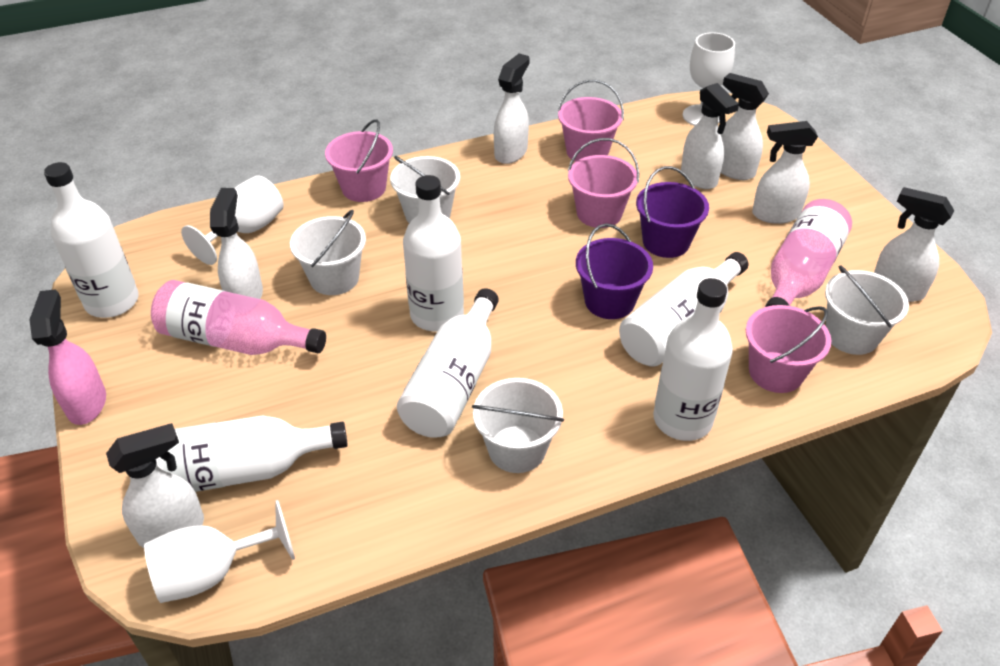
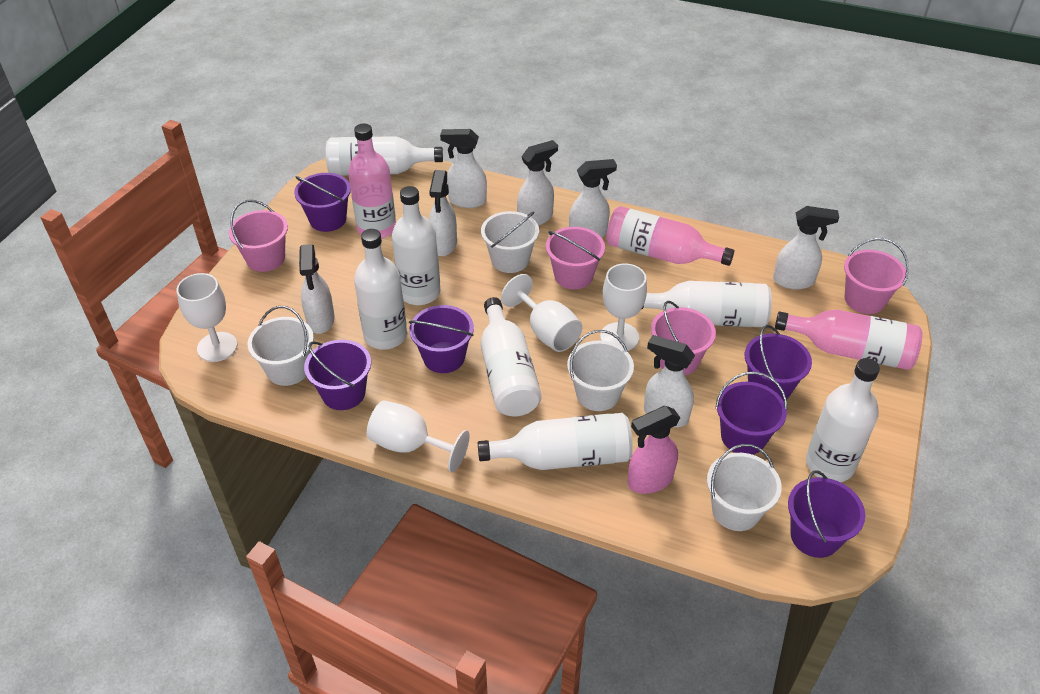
pink bottle: [151,280,326,355] [765,199,852,307] = 2 -> [348,123,396,239] [606,206,734,266] [775,310,923,370] = 3
purple bucket: [576,223,653,319] [636,166,709,258] = 2 -> [294,173,351,232] [304,340,371,410] [409,305,474,373] [715,371,787,455] [745,325,812,401] [788,470,865,558] = 6
white bottle: [44,162,139,318] [156,416,348,492] [397,288,499,438] [403,175,464,332] [619,252,748,366] [653,278,733,441] = 6 -> [326,136,443,176] [354,229,407,350] [392,186,440,305] [478,413,633,470] [481,297,542,416] [642,281,772,327] [806,358,880,482] = 7
white goblet: [144,500,295,603] [181,175,284,265] [683,32,735,126] = 3 -> [176,273,237,362] [367,400,470,472] [501,274,582,352] [600,263,647,351] = 4

